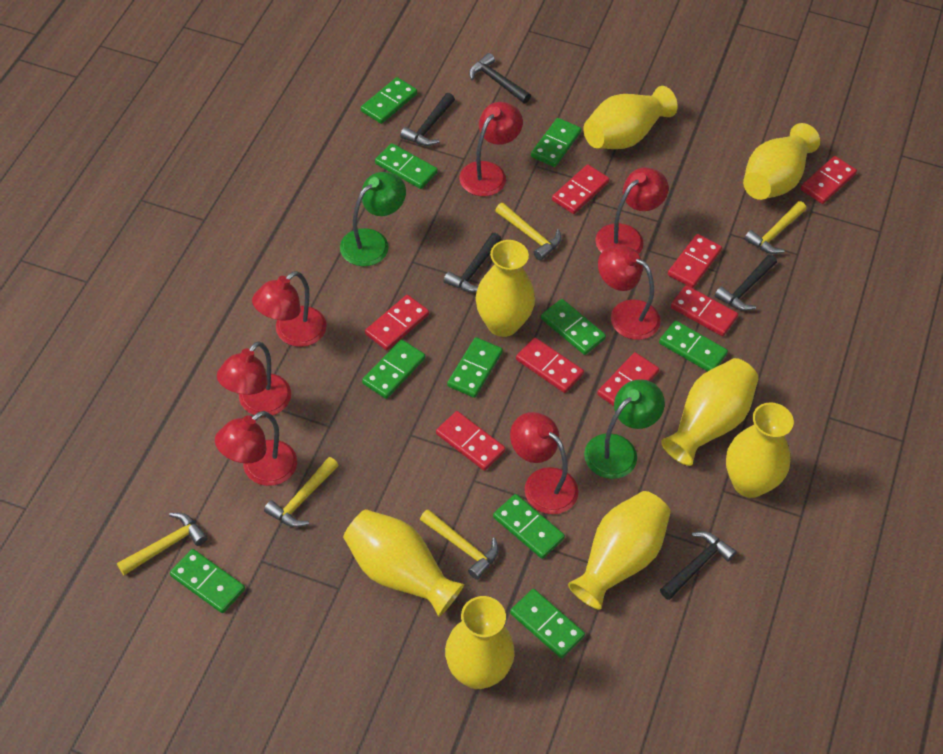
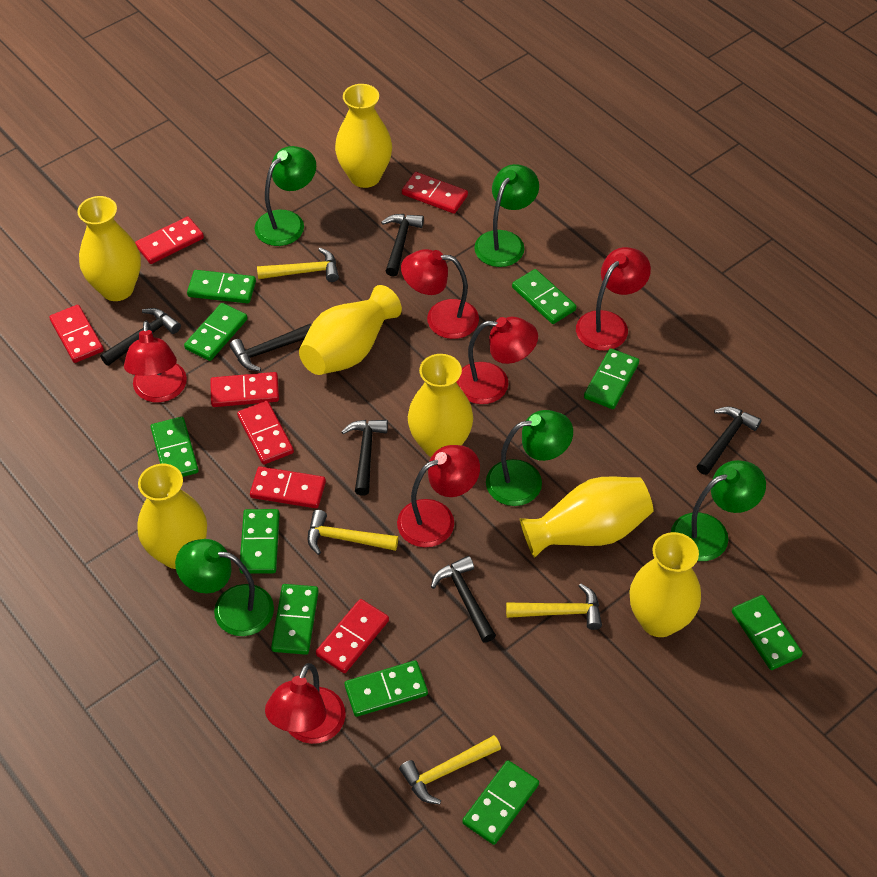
black hammer: [400,93,455,146] [443,233,502,293] [469,53,531,104] [660,531,737,600] [715,254,777,311] = 5 -> [100,308,181,366] [229,324,311,371] [341,420,388,496] [381,214,424,277] [431,556,496,643] [697,406,762,475] = 6
green lamp: [340,172,406,266] [584,379,665,479] = 2 -> [175,539,274,636] [254,146,316,246] [474,164,539,267] [486,410,573,506] [671,460,766,561] = 5
red domino: [365,295,429,350] [436,411,506,471] [516,338,584,393] [552,164,610,214] [597,352,659,406] [668,234,722,288] [670,285,738,336] [801,156,857,204] = 8 -> [49,305,104,363] [135,216,204,264] [210,372,279,407] [237,401,294,465] [250,466,326,508] [316,599,389,673] [402,172,468,214] = 7
red lamp: [215,411,297,486] [217,341,291,417] [252,271,327,347] [459,102,523,196] [510,412,579,514] [595,167,669,254] [598,246,661,340] = 7 -> [124,321,187,402] [265,663,346,744] [397,445,480,547] [401,249,479,339] [456,317,538,404] [576,247,651,351] = 6
yellow hammer: [117,513,207,575] [264,457,339,527] [420,509,499,580] [495,203,561,261] [744,201,806,254] = 5 -> [257,248,339,282] [308,510,398,555] [399,735,501,804] [506,583,602,630] = 4
yellow vase: [343,509,464,617] [445,596,515,689] [476,240,535,337] [568,491,671,610] [583,86,678,149] [661,358,759,466] [726,402,794,498] [743,123,820,200] = 8 -> [77,196,141,301] [137,464,207,569] [299,285,402,375] [335,84,392,188] [408,354,473,457] [520,477,653,558] [629,532,701,637] = 7

